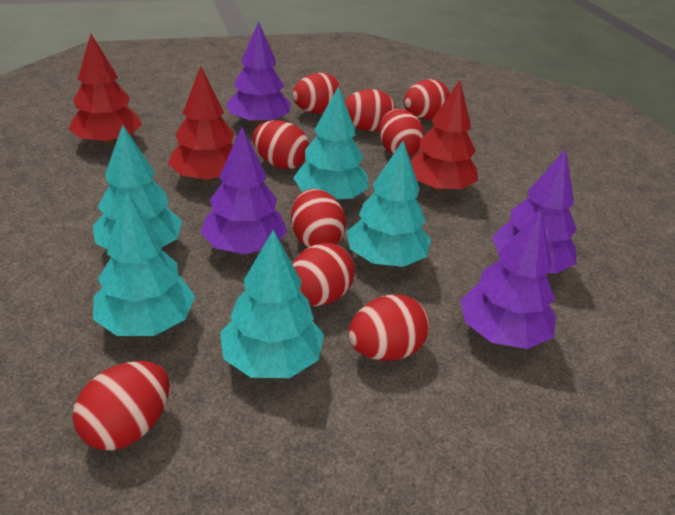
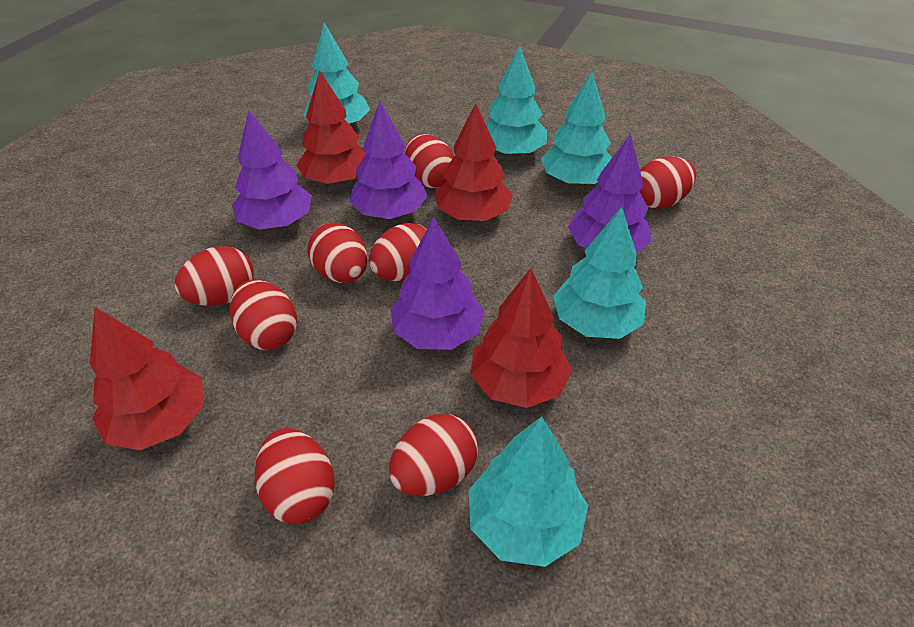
red egg: [73,361,170,451] [253,120,309,169] [291,189,346,247] [293,73,342,114] [293,243,355,306] [344,89,395,131] [348,294,430,361] [379,109,424,157] [404,79,450,120] = 9 -> [174,246,254,306] [230,280,297,350] [255,428,335,524] [307,223,368,283] [369,223,427,281] [389,414,478,496] [405,134,454,188] [639,156,696,209] = 8
red tree: [68,34,142,146] [168,66,234,182] [410,80,478,192] = 3 -> [90,307,204,450] [297,70,366,184] [435,103,513,221] [470,268,572,408] = 4

